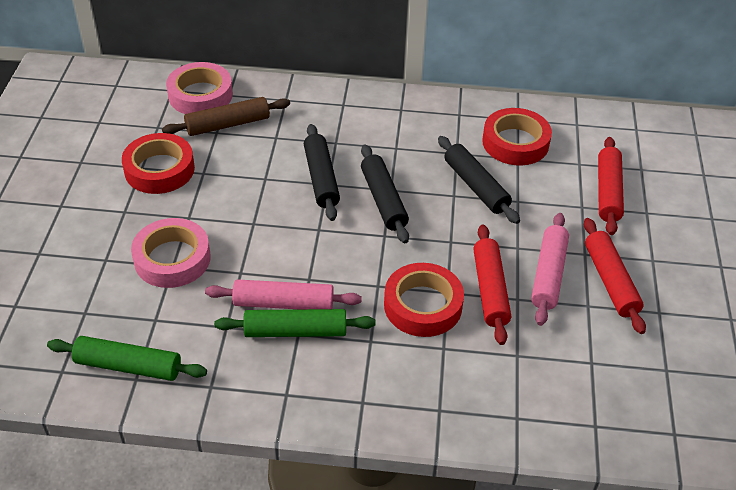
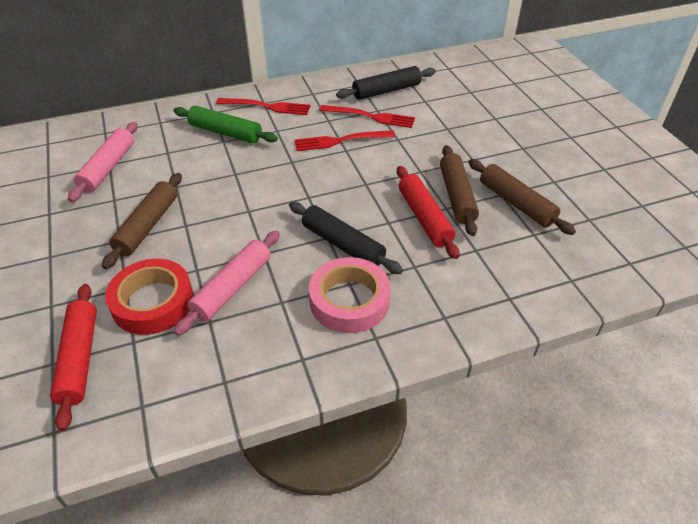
black rolling pin: [304,124,340,221] [361,145,409,243] [438,136,520,224] = 3 -> [289,202,403,274] [336,66,436,100] = 2
brown rolling pin: [162,97,290,136] = 1 -> [102,173,182,269] [440,145,479,236] [468,159,576,235] = 3
green rolling pin: [47,336,207,381] [214,309,376,337] = 2 -> [173,106,278,143] = 1
pink tape: [131,218,211,288] [166,62,233,114] = 2 -> [309,257,391,333] = 1
red fork: none = 0 -> [216,98,310,115] [294,130,395,151] [319,105,415,128] = 3
red rolling pin: [473,225,511,345] [584,218,646,334] [598,137,624,235] = 3 -> [50,284,97,431] [397,166,460,259] = 2
red tape: [122,133,195,194] [384,263,464,337] [482,108,552,166] = 3 -> [105,259,194,335] = 1

